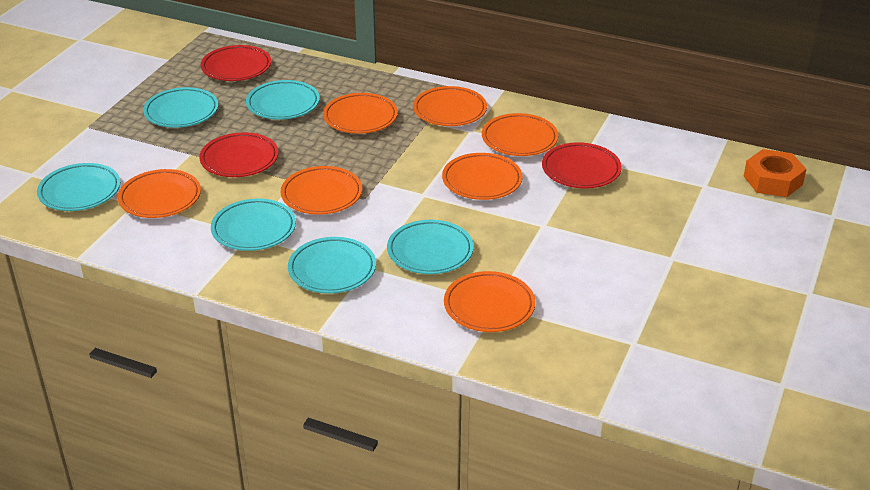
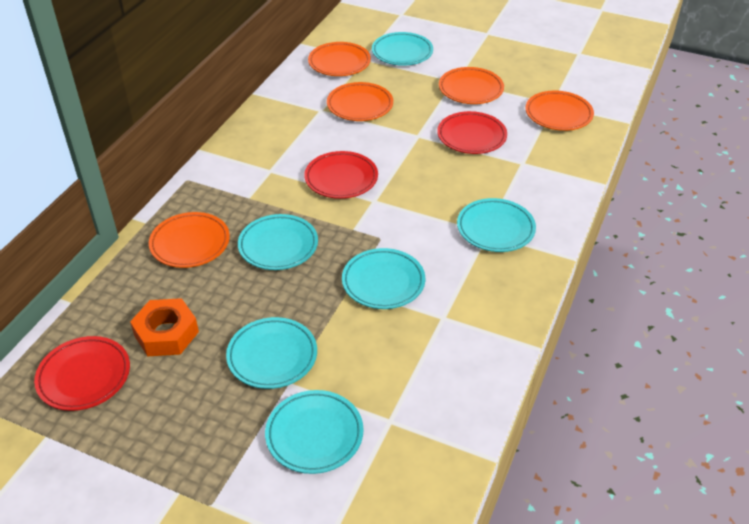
orange plate: [118,169,201,218] [281,166,362,215] [323,93,398,134] [413,86,487,126] [442,153,523,200] [444,271,535,332] [482,113,558,156] = 7 -> [149,212,230,268] [308,42,371,76] [327,82,393,121] [439,67,504,104] [525,91,594,131] = 5

